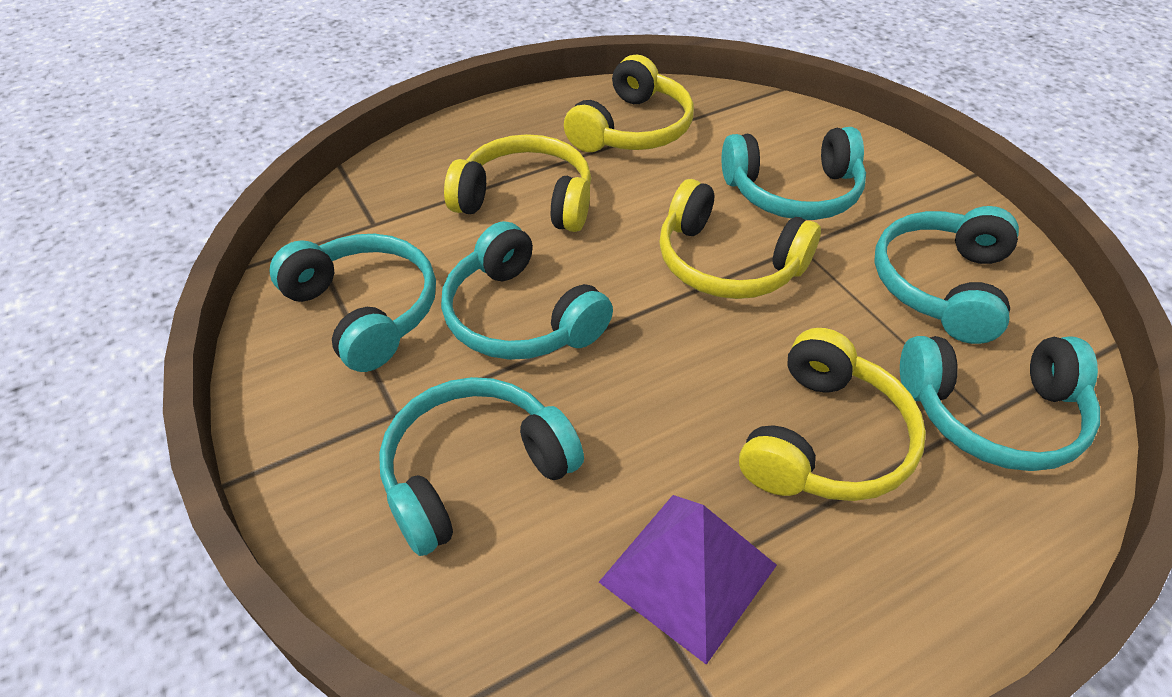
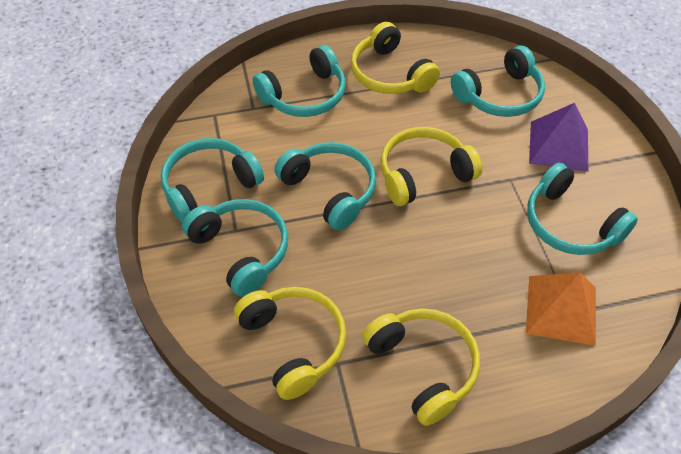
orange pyramid: none = 0 -> [526,272,596,346] = 1

